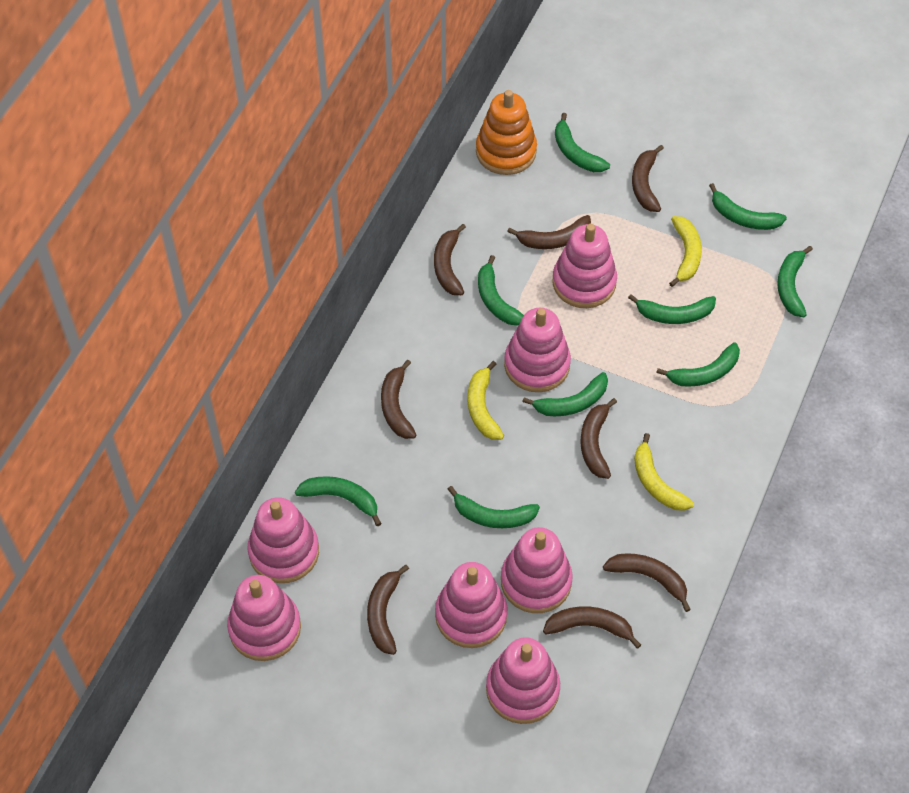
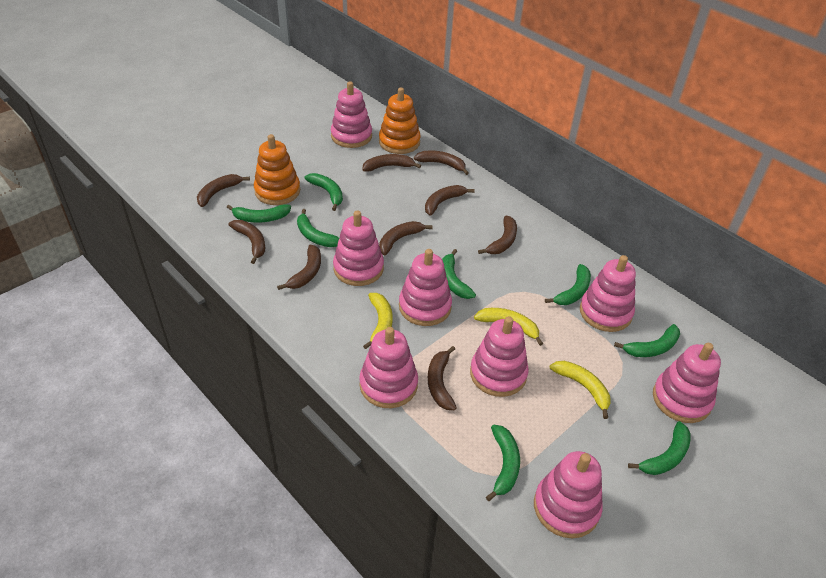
brown banana: [367,565,409,655] [381,360,416,439] [434,224,466,295] [507,215,591,249] [543,606,641,649] [580,398,617,479] [603,553,691,612] [632,145,664,212] = 8 -> [197,174,250,207] [228,220,265,264] [277,245,321,290] [362,154,421,172] [379,221,433,256] [414,151,469,175] [425,185,475,216] [428,346,457,410] [478,216,517,254] = 9
green banana: [295,476,382,526] [448,486,540,528] [478,255,524,326] [522,372,608,416] [555,113,610,172] [628,294,716,324] [656,342,740,387] [709,183,787,230] [777,246,813,317] = 9 -> [227,204,291,223] [297,209,339,247] [305,173,343,211] [442,249,476,299] [486,425,520,501] [545,264,591,305] [614,324,680,357] [628,421,691,475] = 8
orange stacking toy: [476,90,537,175] = 1 -> [254,134,300,205] [379,87,420,154] = 2
pink stacking toy: [227,575,301,661] [247,497,319,583] [435,562,508,648] [486,637,560,724] [501,527,573,613] [504,308,571,392] [552,224,617,308] = 7 -> [331,82,372,148] [333,211,384,286] [359,327,418,408] [399,249,452,326] [470,316,529,397] [534,451,603,538] [580,255,636,332] [653,343,721,423] = 8

